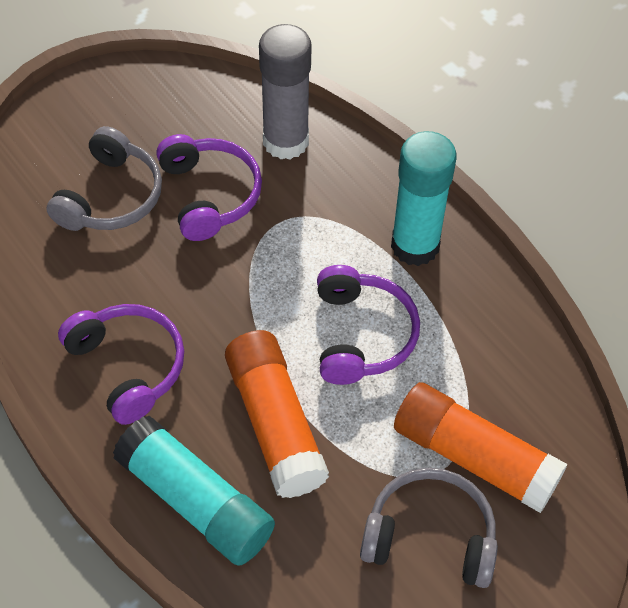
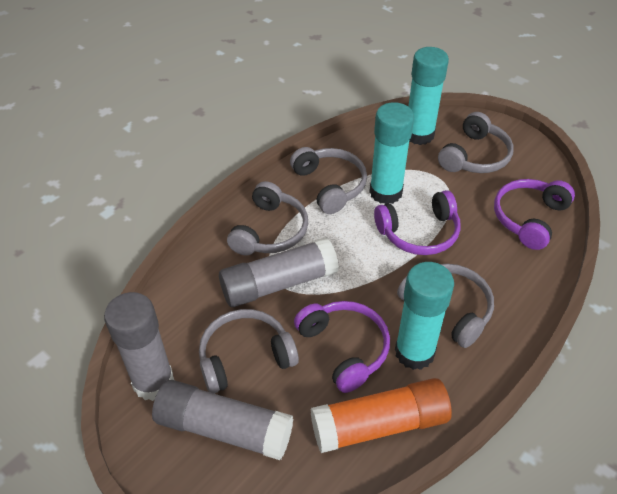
grey glue stick: [259,24,312,159] = 1 -> [104,292,174,401] [152,380,293,460] [219,237,339,307] = 3
grey headphones: [46,126,162,231] [360,468,498,588] = 2 -> [199,309,299,394] [227,181,308,255] [290,147,367,214] [397,264,494,348] [438,112,513,173] = 5
orange glue stick: [225,330,329,498] [394,382,567,513] = 2 -> [311,378,452,453] = 1
turquoise glue stick: [113,416,275,566] [391,131,457,266] = 2 -> [369,102,414,204] [395,262,454,370] [408,47,449,145] = 3

